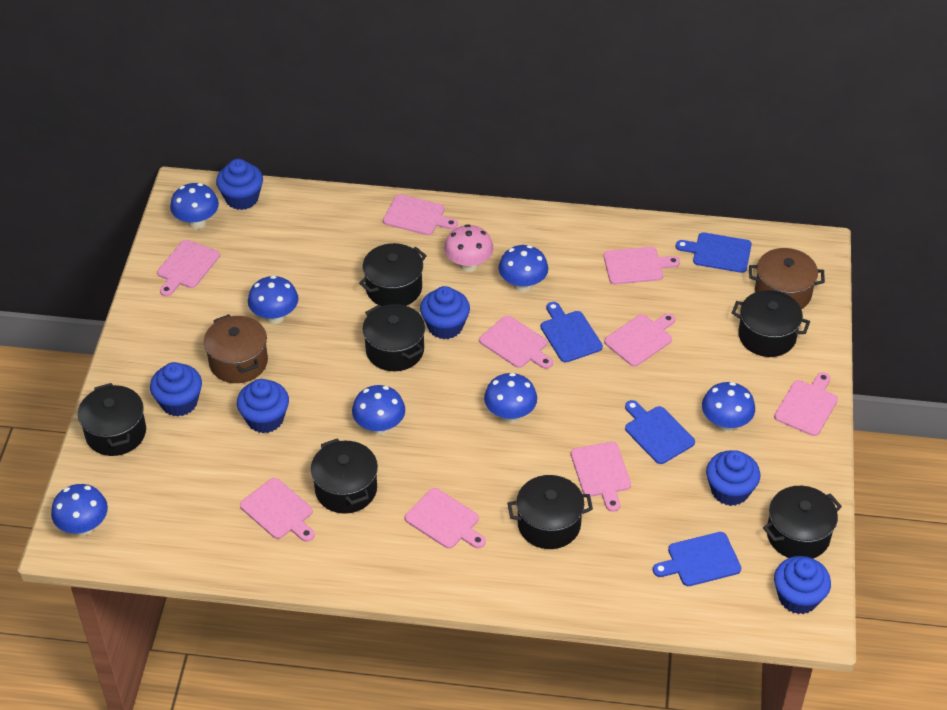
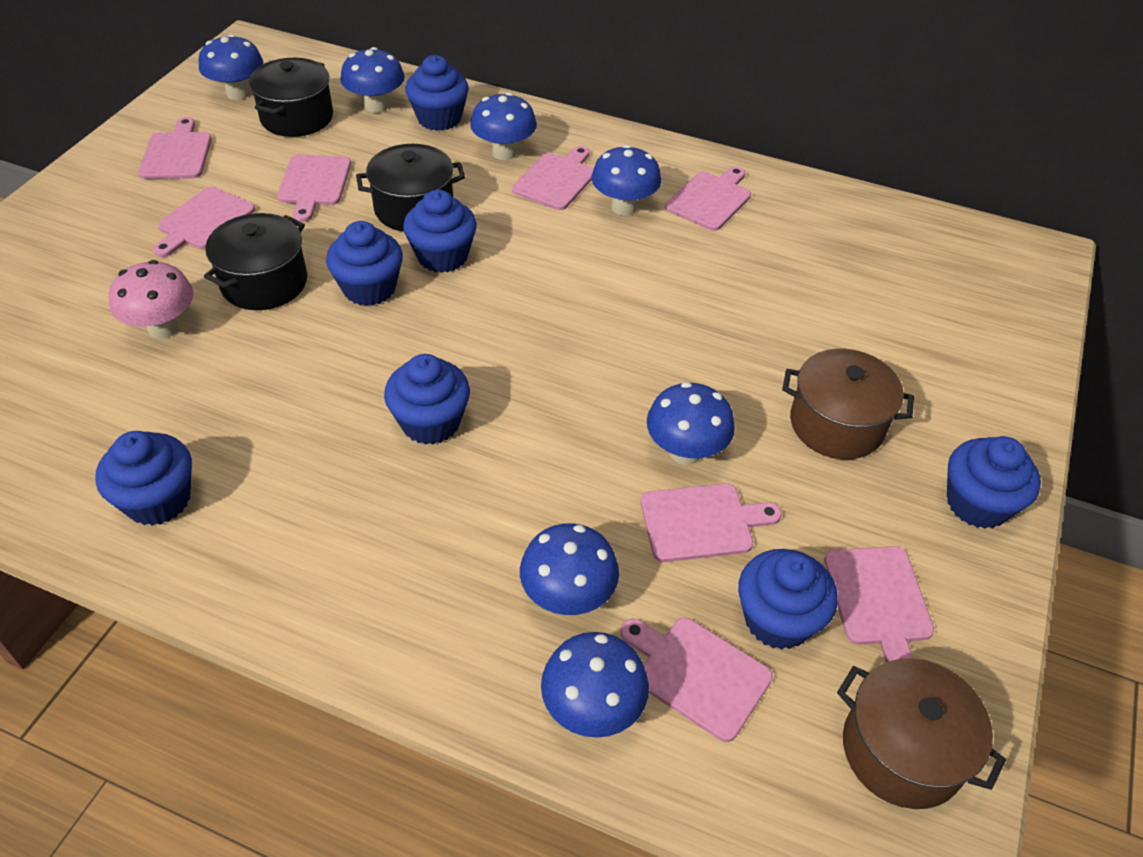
black pot: [78,383,146,456] [311,438,378,514] [359,243,427,306] [362,304,425,371] [508,475,593,549] [732,290,810,357] [763,486,842,558] = 7 -> [204,213,307,310] [249,58,333,137] [356,144,465,232] = 3
blue cupcake: [150,362,202,416] [216,159,263,210] [237,379,289,433] [420,286,470,339] [706,450,760,506] [774,556,831,614] = 6 -> [95,431,192,526] [326,221,403,306] [384,354,470,445] [403,190,477,273] [405,55,469,131] [738,549,838,650] [947,436,1041,529] = 7
blue cutting board: [541,302,603,363] [625,400,695,464] [653,532,741,586] [676,232,752,273] = 4 -> none = 0
pink cutting board: [157,240,220,297] [240,478,315,542] [383,194,458,235] [405,488,486,549] [479,315,553,369] [571,442,631,512] [604,247,680,285] [604,313,675,367] [774,372,838,436] = 9 -> [138,117,212,179] [153,186,255,257] [277,154,351,222] [512,146,594,210] [621,618,773,742] [641,483,782,562] [665,166,751,231] [824,546,934,662] = 8

